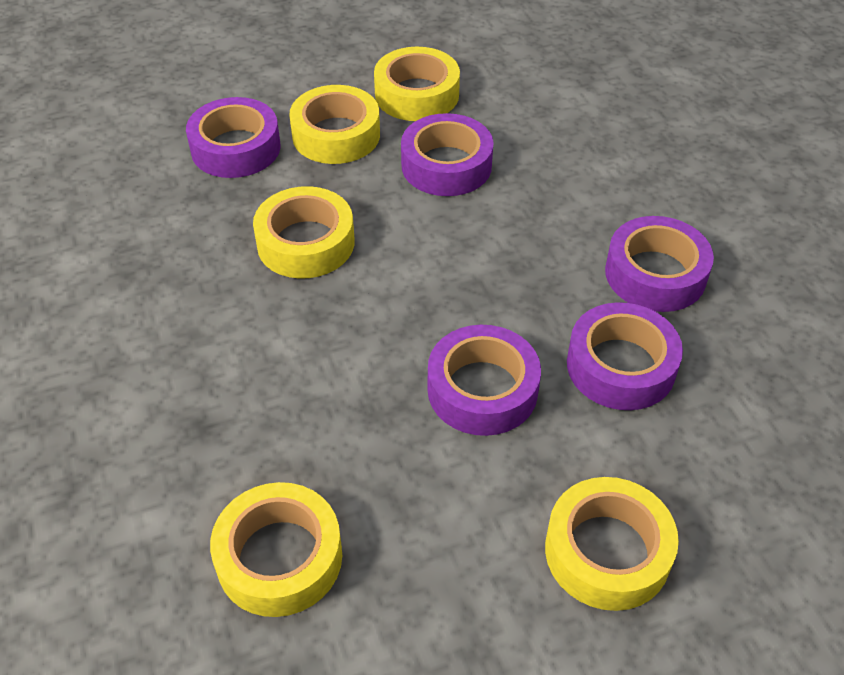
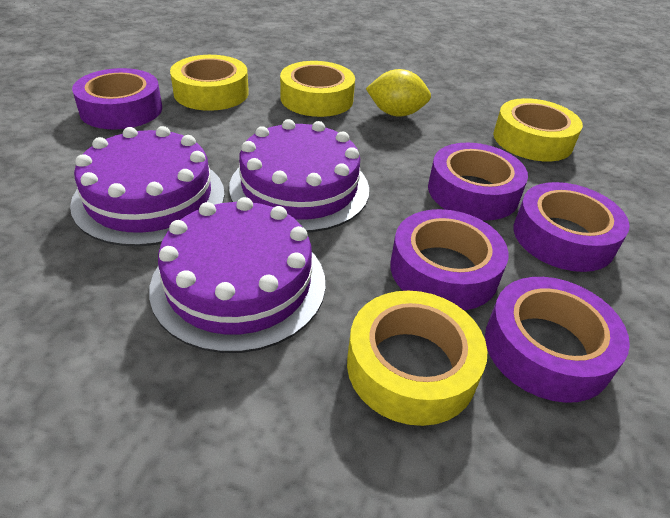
purple cake: none = 0 -> [70,126,225,246] [149,197,325,353] [229,119,369,232] = 3
yellow lemon: none = 0 -> [366,69,431,117] = 1
yellow tape: [210,482,342,617] [253,186,354,279] [289,85,380,164] [374,47,460,121] [545,477,679,611] = 5 -> [170,55,249,111] [280,61,355,117] [347,291,487,426] [493,98,583,161] = 4

